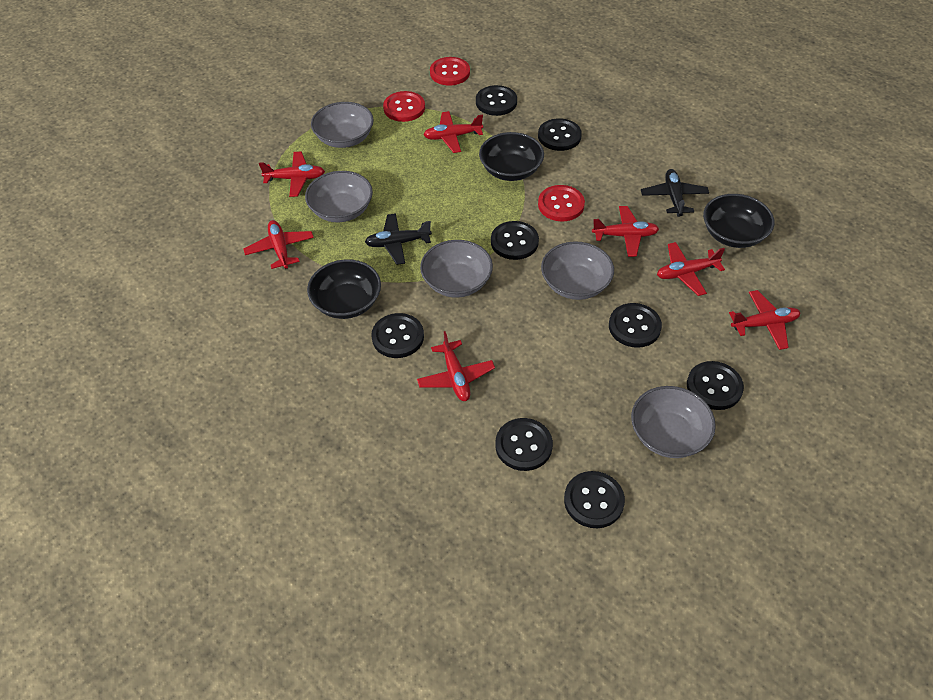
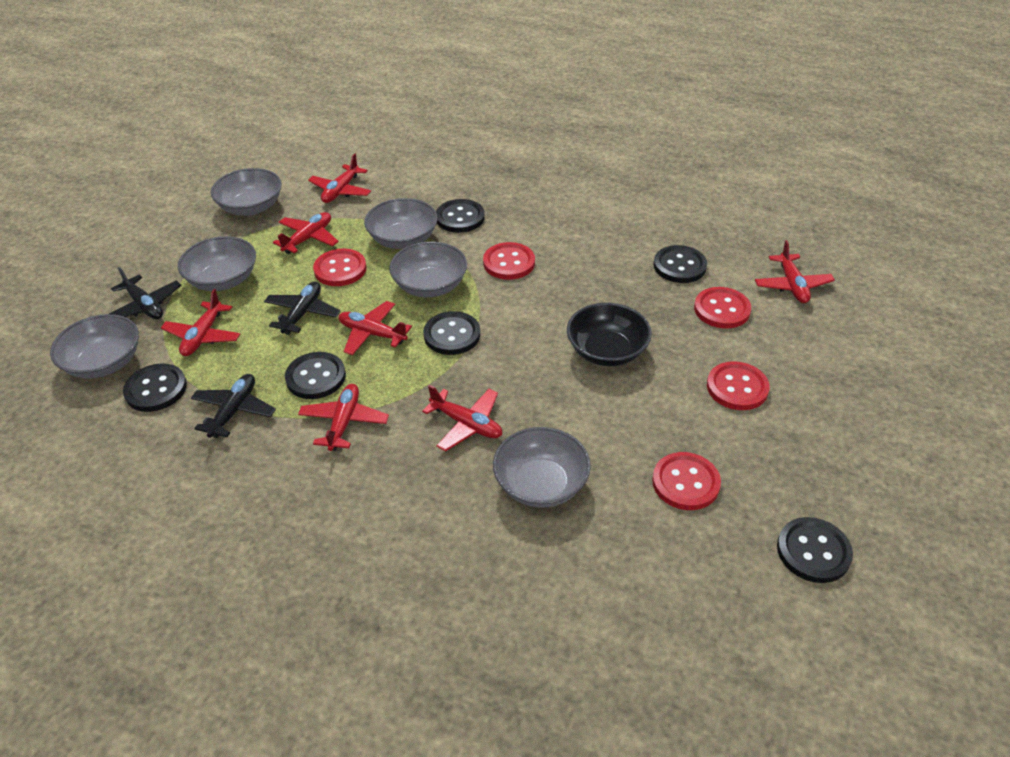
black bowl: [307,259,381,319] [479,132,544,181] [703,194,775,248] = 3 -> [567,303,652,366] = 1
black button: [371,313,424,358] [476,85,517,116] [491,221,539,260] [495,418,553,471] [538,118,582,151] [564,471,625,528] [609,303,662,348] [687,361,744,410] = 8 -> [123,363,187,412] [285,352,346,399] [423,311,480,355] [436,199,485,233] [654,245,707,283] [777,517,853,583] = 6
black plane: [365,213,432,265] [641,169,709,217] = 2 -> [109,267,182,319] [191,374,276,438] [264,282,341,335] = 3
grey bowl: [305,171,373,222] [311,102,374,148] [420,240,493,298] [541,241,614,300] [631,386,716,458] = 5 -> [50,314,139,379] [178,236,256,291] [211,168,282,216] [364,198,438,249] [389,242,467,297] [493,427,591,508] = 6
red button: [383,91,425,122] [430,57,470,86] [538,185,585,222] = 3 -> [313,249,367,286] [483,242,535,280] [652,452,721,510] [694,287,751,328] [707,361,770,410] = 5

